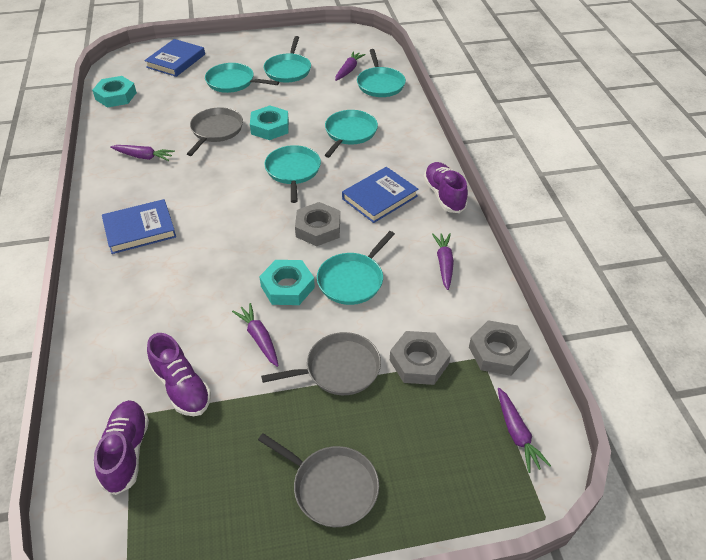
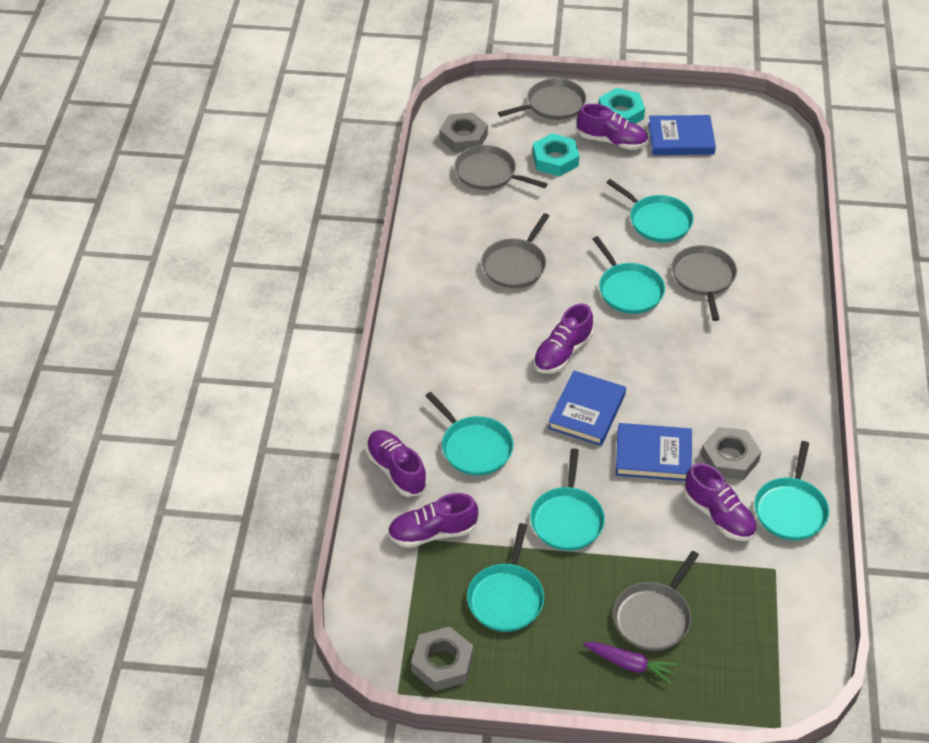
grey pan: [187,107,243,156] [258,433,379,527] [261,332,381,395] = 3 -> [455,145,547,190] [481,213,549,288] [498,78,586,120] [613,551,699,651] [672,245,737,321] = 5
purple carrot: [110,145,175,161] [232,303,278,367] [335,51,366,81] [432,233,454,290] [498,388,551,473] = 5 -> [583,642,677,684] = 1
purple shoe: [94,400,149,495] [147,333,211,416] [423,162,468,213] = 3 -> [366,430,427,497] [388,493,478,548] [533,304,593,374] [577,104,648,150] [684,463,757,541] = 5
turquoise nut: [92,76,137,107] [250,105,289,140] [259,260,315,305] = 3 -> [532,133,579,176] [598,88,645,124] = 2

